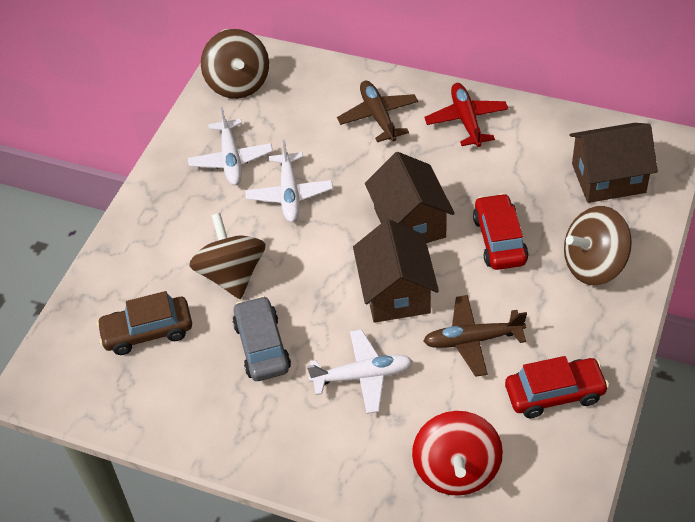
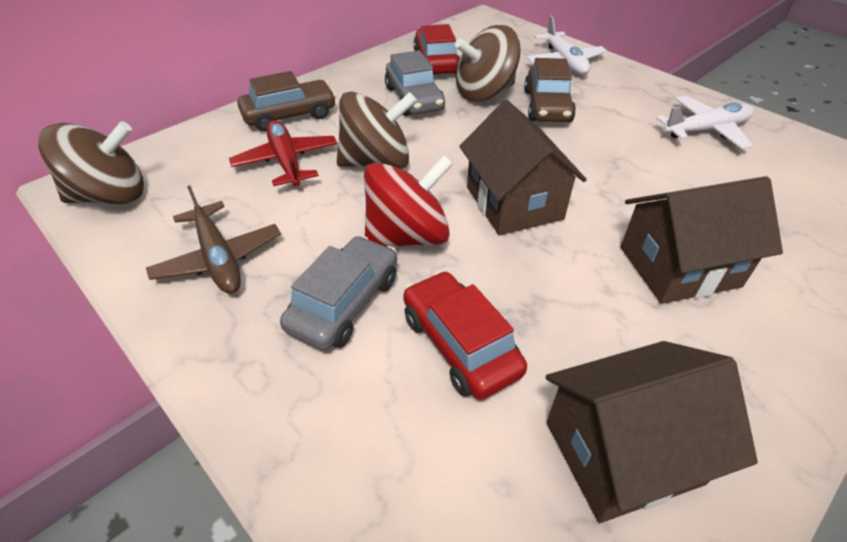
brown car: [96,291,192,355] = 1 -> [237,71,336,132] [524,58,576,122] = 2
brown plane: [337,81,418,142] [423,295,527,377] = 2 -> [146,185,281,294] = 1
grey car: [232,296,291,381] = 1 -> [280,236,397,350] [385,50,445,116] = 2
white plane: [188,107,273,185] [245,139,333,222] [307,329,413,414] = 3 -> [527,15,607,75] [656,96,754,149] = 2

